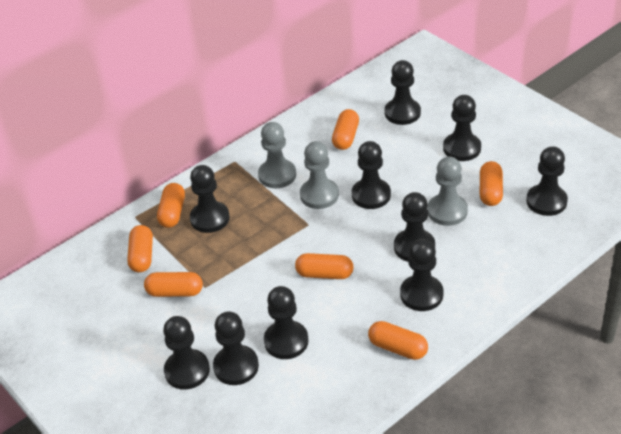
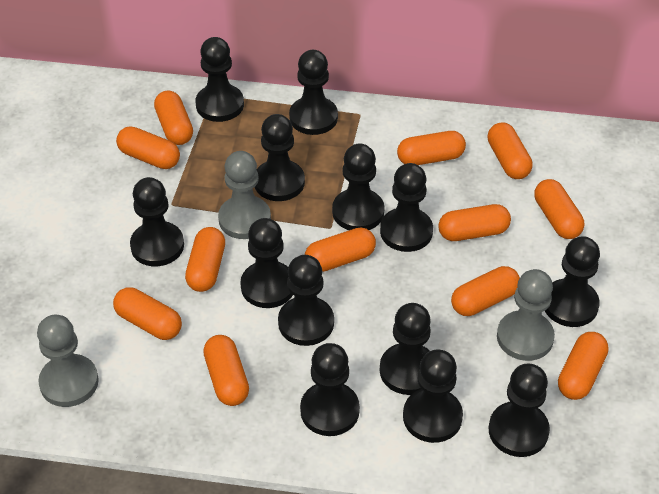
black pawn: [163,316,210,390] [190,165,230,233] [213,311,259,385] [264,286,309,359] [352,141,391,209] [384,60,421,125] [394,192,435,262] [400,239,443,311] [443,95,481,161] [526,146,568,216] = 10 -> [130,177,184,266] [195,37,244,122] [240,218,293,308] [255,114,305,201] [278,255,334,346] [289,50,338,135] [300,343,360,436] [332,143,385,230] [380,163,433,252] [380,303,431,395] [403,350,463,443] [489,364,550,457] [545,236,600,327] = 13
orange capsule: [127,225,153,272] [144,272,203,297] [157,183,185,228] [295,253,354,279] [332,109,359,150] [368,321,428,360] [480,161,503,206] = 7 -> [113,287,182,340] [116,126,180,169] [154,90,193,145] [185,227,225,292] [203,335,249,406] [305,228,376,272] [397,131,466,165] [438,204,511,241] [451,266,520,316] [488,122,533,179] [534,179,584,239] [558,332,609,400] = 12

